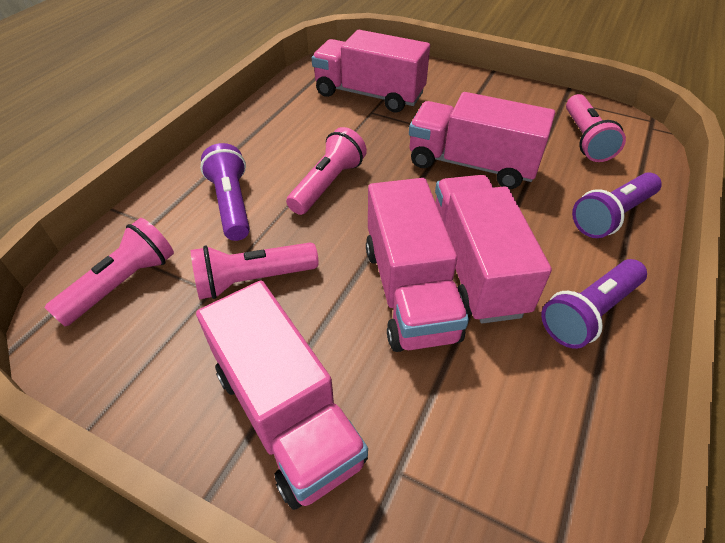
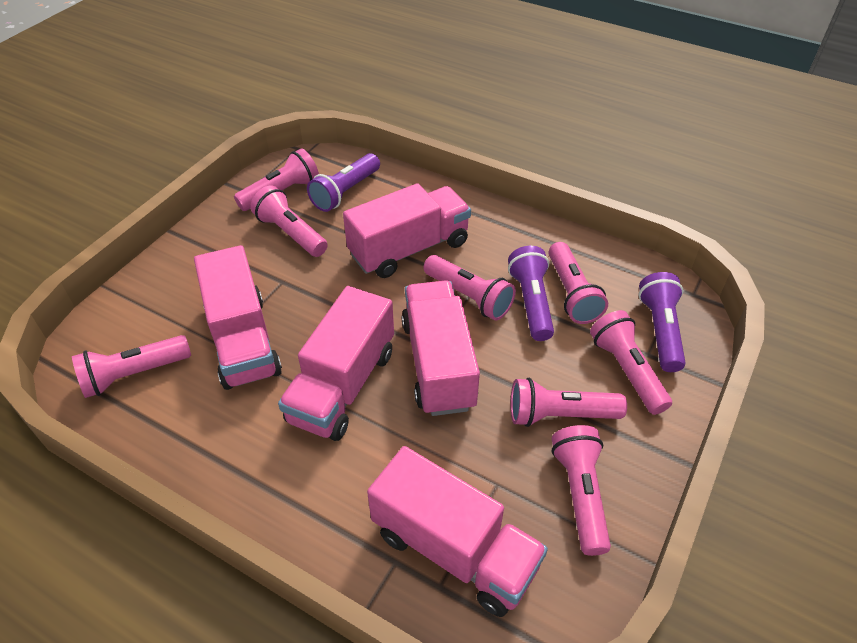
pink flashlight: [45,218,174,327] [190,242,319,299] [286,127,367,215] [566,94,626,162] = 4 -> [72,335,191,398] [234,149,319,211] [250,185,328,257] [423,255,516,320] [511,378,627,427] [549,242,608,324] [552,425,611,556] [590,310,672,415] = 8

